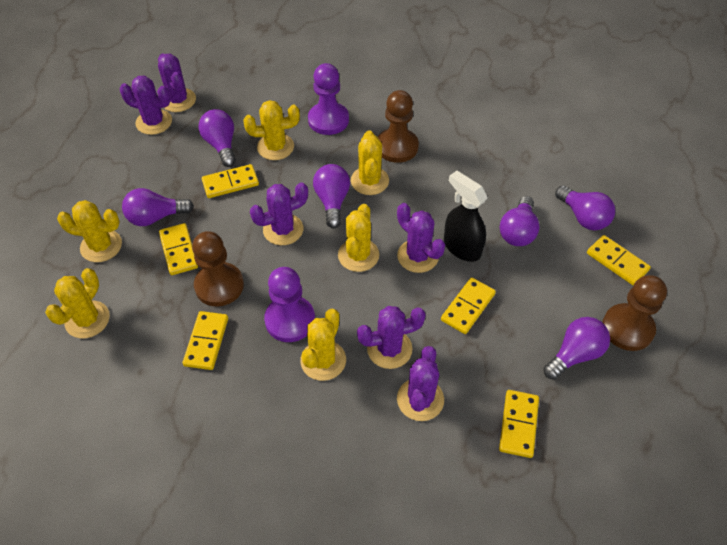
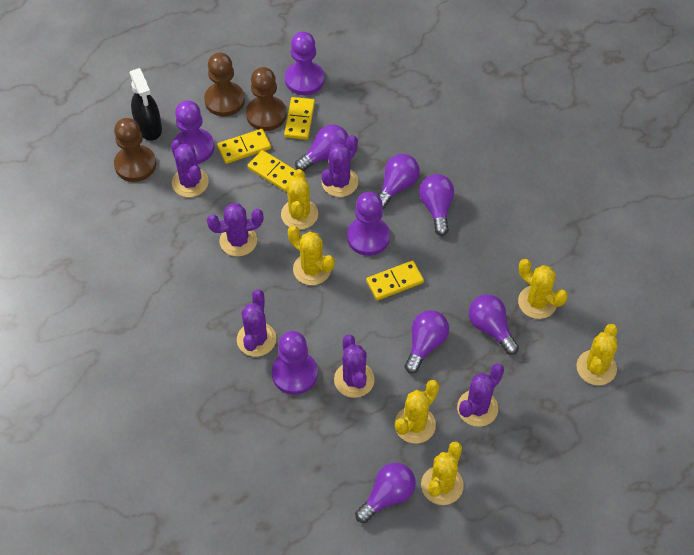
purple pawn: [264,267,315,342] [308,63,349,135] = 2 -> [174,100,214,164] [272,331,318,395] [285,31,325,95] [347,192,390,256] = 4
yellow domino: [159,223,198,275] [183,311,228,370] [202,164,259,198] [441,277,496,334] [499,390,539,458] [587,235,651,286] = 6 -> [217,129,271,164] [247,150,296,192] [284,97,315,140] [366,261,424,300] = 4

